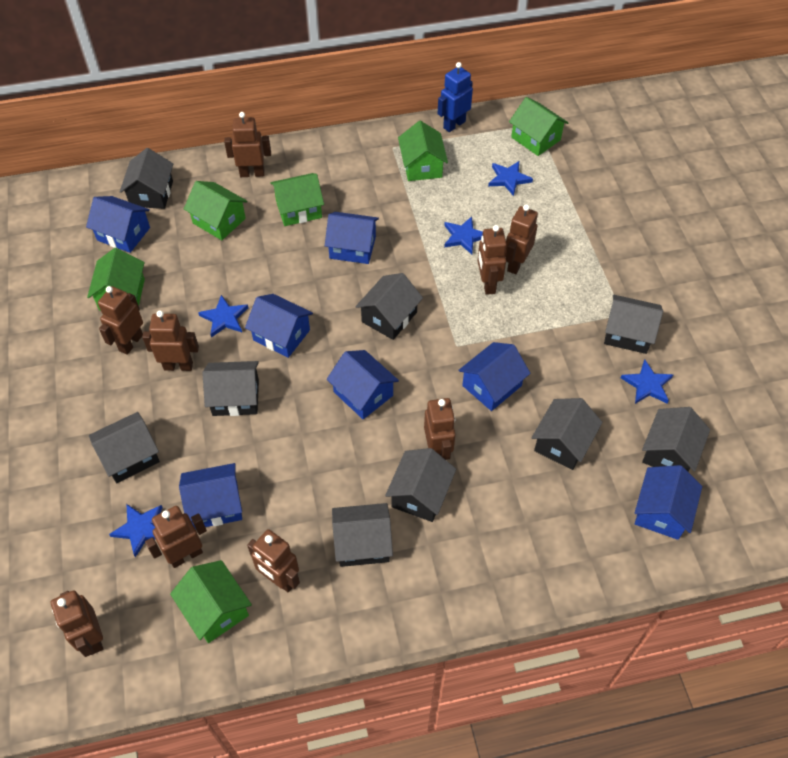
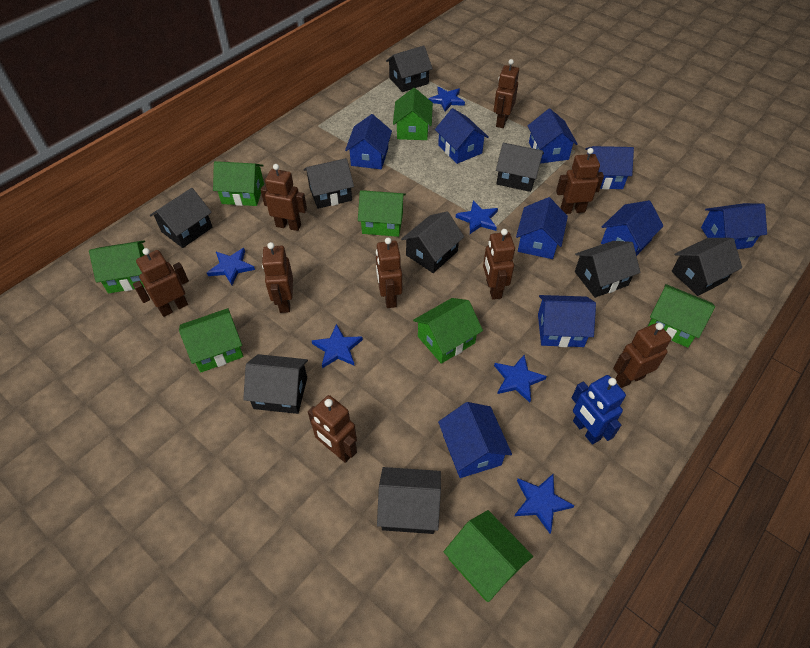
blue house: [86,196,150,253] [179,463,242,529] [245,294,313,358] [325,212,379,264] [327,350,399,419] [458,342,531,411] [635,465,702,540] = 7 -> [345,114,392,169] [435,108,489,164] [438,402,512,478] [516,197,568,259] [528,109,578,164] [538,295,596,347] [585,146,634,189] [601,200,664,256] [701,203,767,249] = 9
blue star: [109,504,163,557] [198,295,248,337] [444,216,483,255] [488,161,533,196] [621,360,674,404] = 5 -> [207,248,255,285] [312,324,363,368] [429,87,465,111] [456,201,498,234] [494,355,547,402] [515,474,575,533] = 6
green house: [87,248,145,311] [170,560,252,643] [184,181,247,240] [270,173,324,226] [398,121,448,181] [509,97,568,156] = 6 -> [89,240,145,293] [179,308,244,372] [213,161,264,206] [358,190,406,237] [393,88,433,140] [413,298,483,364] [444,510,533,602] [647,284,715,348] = 8

